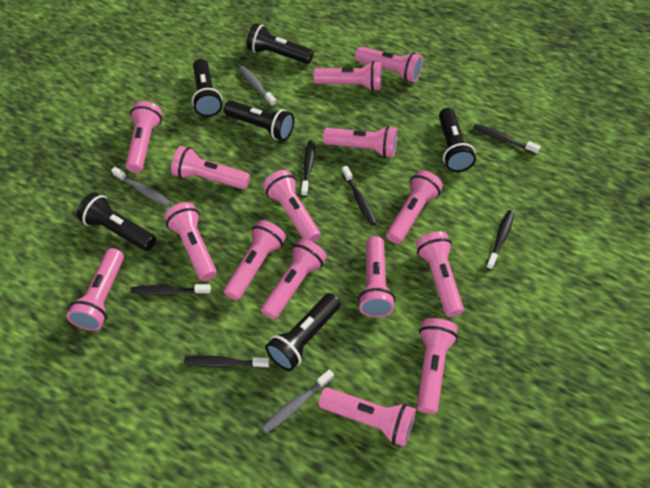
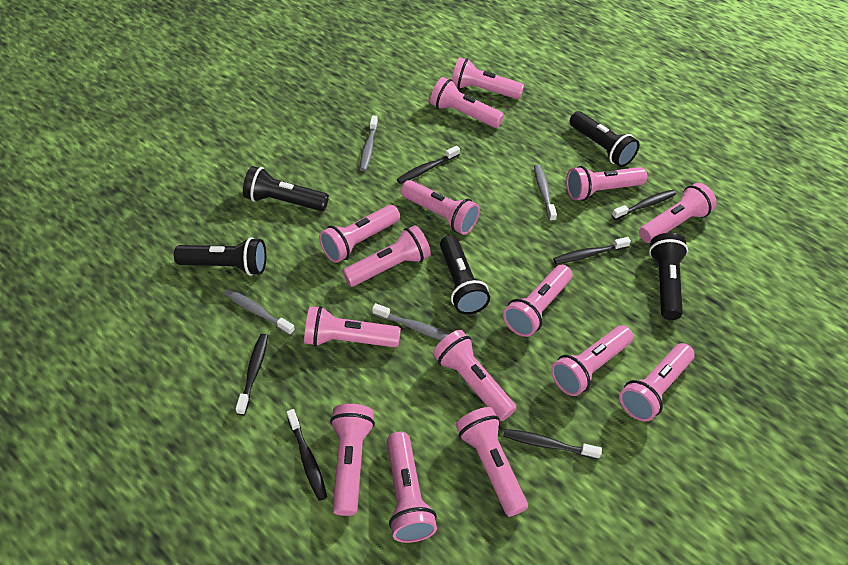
black flashlight: [77,192,156,251] [192,59,223,117] [224,101,294,141] [246,23,314,64] [265,293,341,371] [439,108,476,172] = 6 -> [174,237,266,276] [243,166,329,211] [440,235,490,315] [569,111,640,167] [649,233,688,320] = 5
grey toothbrush: [111,167,171,207] [239,66,276,107] [261,369,334,434] = 3 -> [224,289,295,335] [360,115,378,171] [372,303,449,340] [534,164,557,222] = 4

